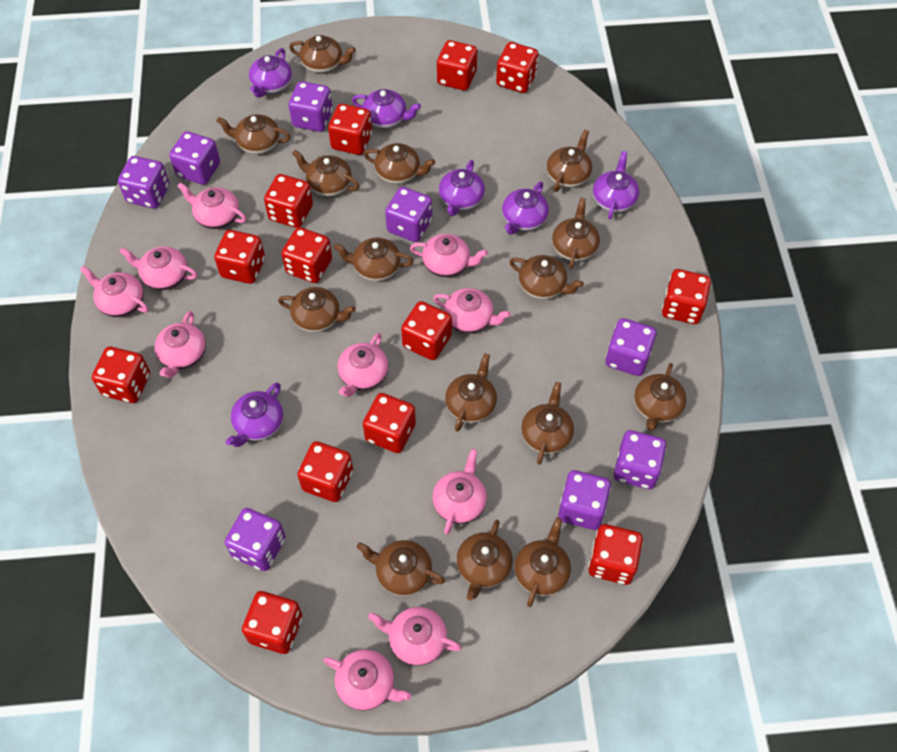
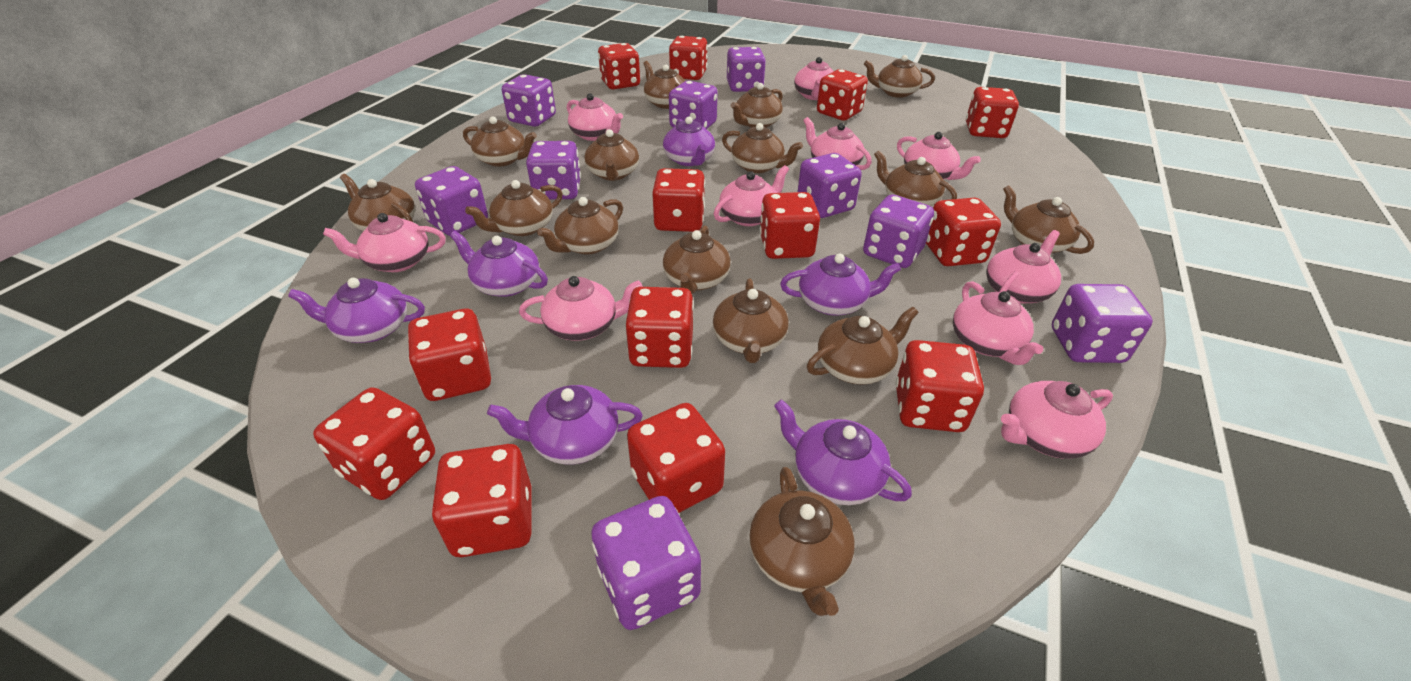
purple dice: [118,156,169,208] [169,131,220,185] [225,508,286,571] [289,81,333,132] [385,187,432,242] [558,470,611,530] [606,318,657,376] [614,430,666,489] = 8 -> [415,166,488,236] [502,74,556,127] [526,141,581,199] [591,496,701,630] [669,81,717,129] [727,47,766,92] [797,153,862,218] [863,195,934,268] [1052,284,1153,363] = 9

